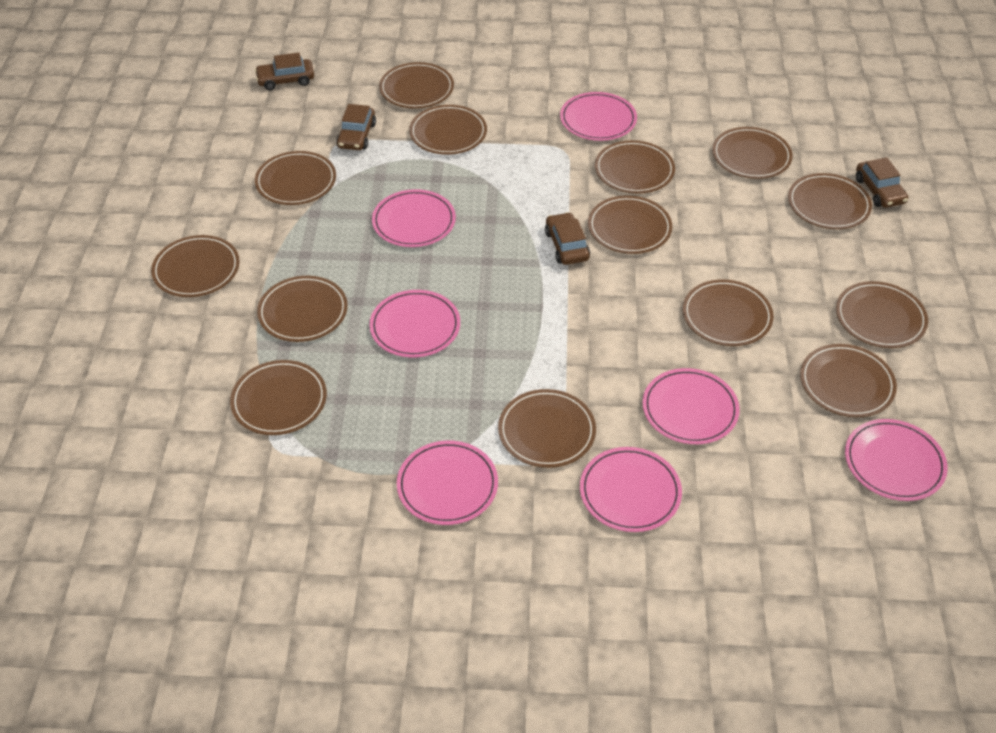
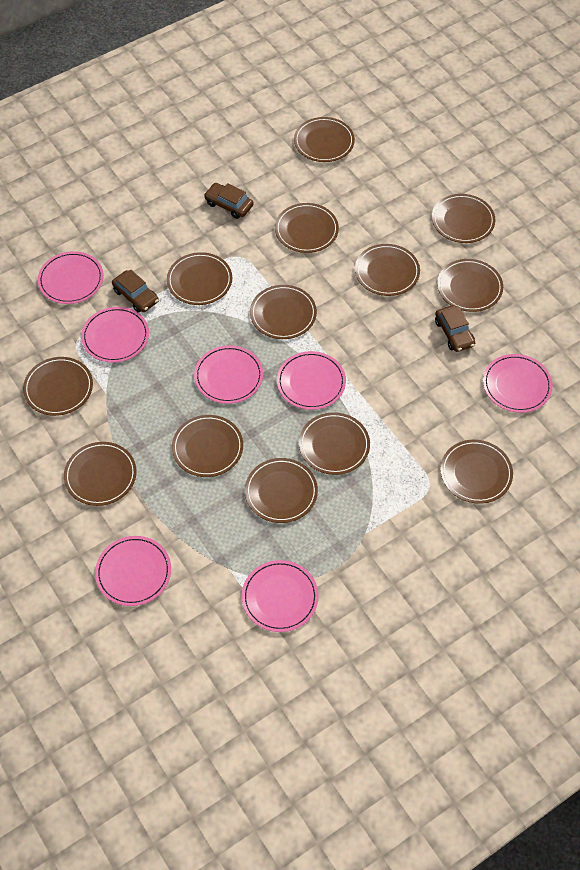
brown car: [255,53,314,90] [336,104,376,150] [545,212,590,265] [856,157,909,208] = 4 -> [112,270,159,313] [204,183,254,219] [435,305,475,352] = 3
brown plate: [151,235,240,297] [230,360,327,435] [255,151,336,205] [257,276,348,342] [379,62,454,109] [409,105,487,155] [498,389,596,468] [588,196,672,254] [595,140,675,194] [683,279,773,346] [712,127,793,179] [788,173,872,229] [800,344,897,417] [836,281,928,348] = 14 -> [23,357,93,416] [64,442,137,506] [167,252,232,305] [172,415,243,477] [245,458,318,523] [250,285,317,339] [275,203,339,253] [294,117,355,162] [299,412,370,475] [355,244,420,296] [432,194,495,243] [437,259,503,312] [440,440,513,504] = 13

